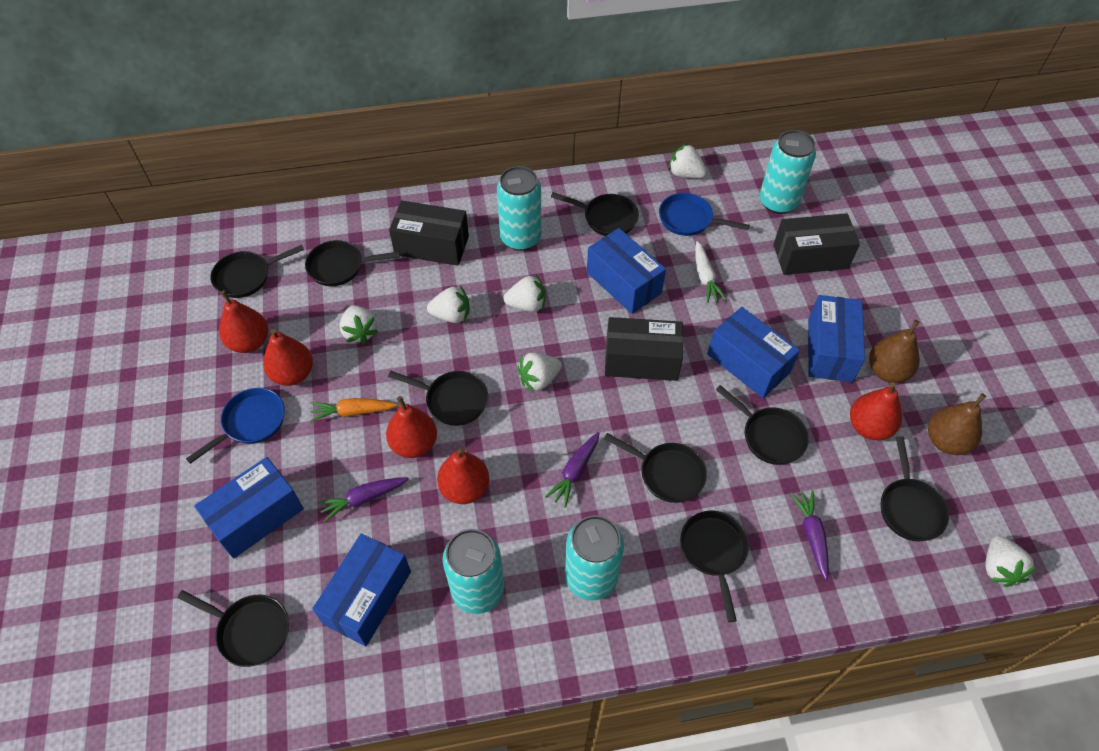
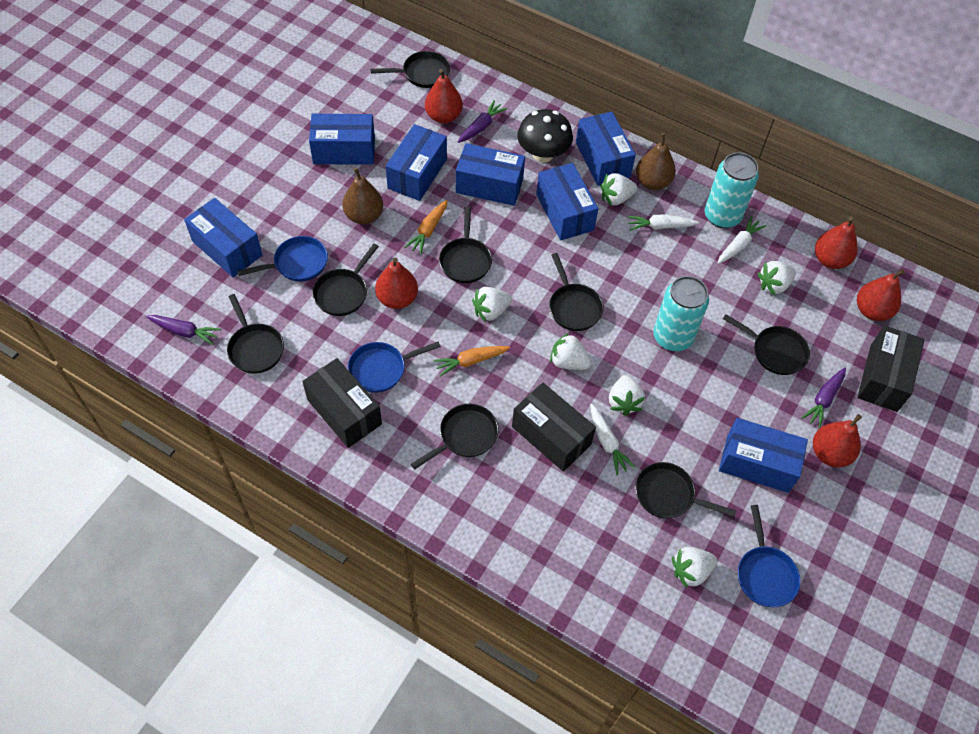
black mushroom: none = 0 -> [517,109,573,163] = 1
black pan: [177,590,289,667] [210,245,304,298] [305,240,400,286] [388,371,488,426] [551,192,639,236] [604,433,707,503] [680,511,749,622] [716,385,809,465] [881,436,949,541] = 9 -> [227,294,284,374] [312,244,379,316] [370,51,450,88] [411,404,499,470] [439,207,492,283] [549,253,604,331] [635,462,736,518] [723,314,810,375] = 8
blue box: [194,457,304,559] [312,533,411,646] [587,228,666,314] [707,307,800,398] [808,295,865,382] = 5 -> [184,198,263,277] [309,114,375,165] [386,124,447,201] [456,143,525,206] [536,163,598,240] [576,112,636,186] [719,418,808,493] = 7
blue pan: [186,388,285,464] [659,193,750,236] = 2 -> [237,236,328,282] [348,342,441,393] [738,505,801,607] = 3
orange carrot: [310,398,398,422] = 1 -> [404,200,448,255] [434,346,510,377] = 2
turquoise can: [443,529,504,614] [497,166,542,251] [565,515,624,601] [760,130,816,214] = 4 -> [653,276,709,351] [705,152,759,228] = 2
white carrot: [695,241,727,303] = 1 -> [590,404,636,475] [627,214,699,231] [718,216,766,264] = 3

